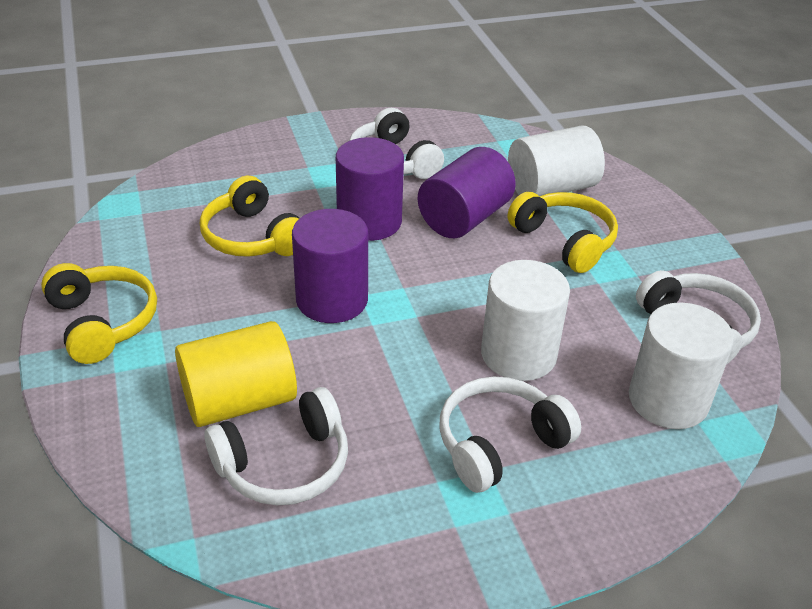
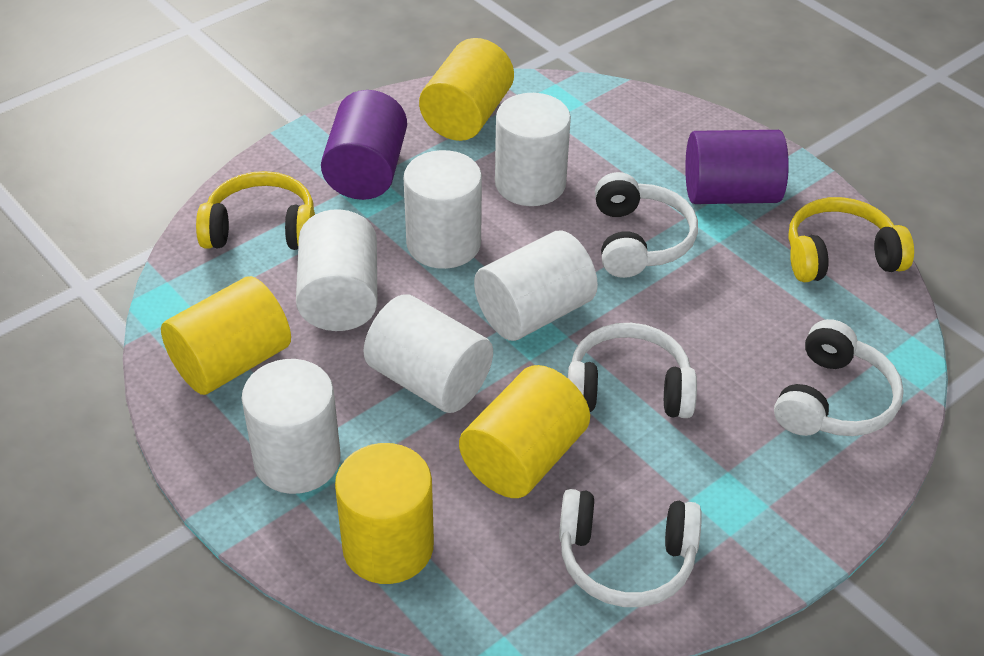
purple cylinder: [292,209,368,323] [336,137,404,241] [418,147,516,238] = 3 -> [321,90,407,200] [685,130,789,204] = 2
white cylinder: [481,260,570,381] [508,125,605,196] [629,302,734,429] = 3 -> [242,359,341,494] [296,209,377,331] [363,294,493,413] [404,150,482,269] [474,231,598,341] [495,93,571,206] = 6
yellow cylinder: [175,321,297,427] = 1 -> [161,276,291,395] [335,443,434,584] [419,38,514,141] [459,365,590,498] = 4
yellow headphones: [41,263,157,364] [200,176,300,257] [508,192,618,273] = 3 -> [196,171,315,250] [788,197,914,282] = 2

